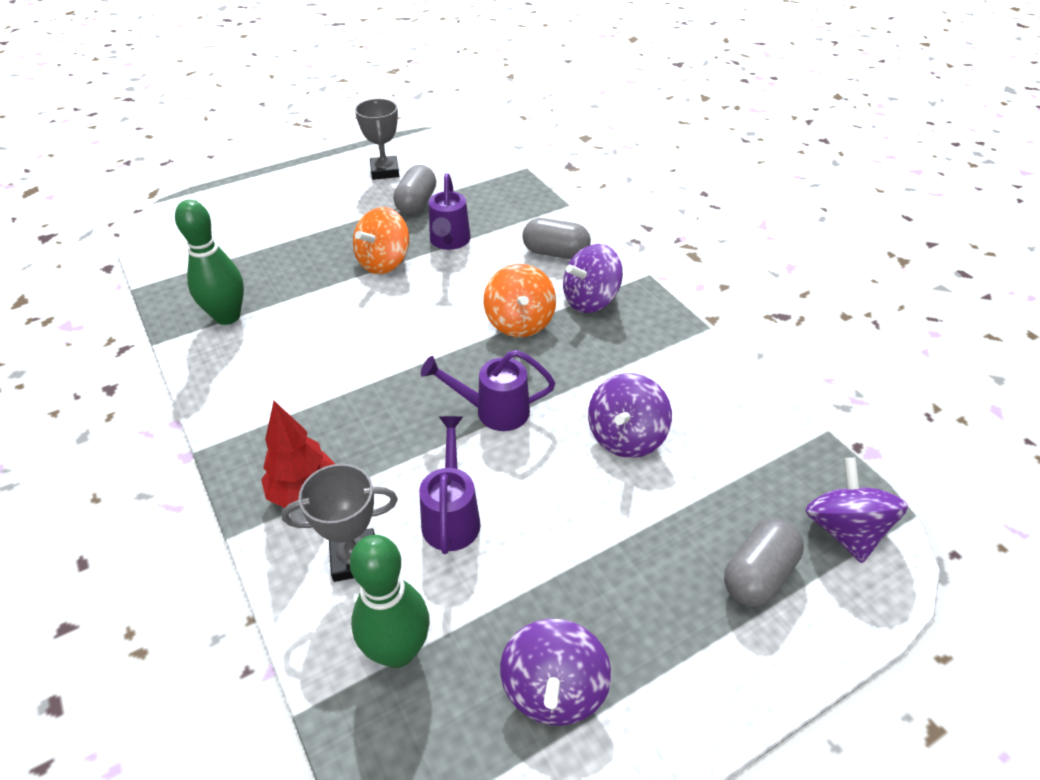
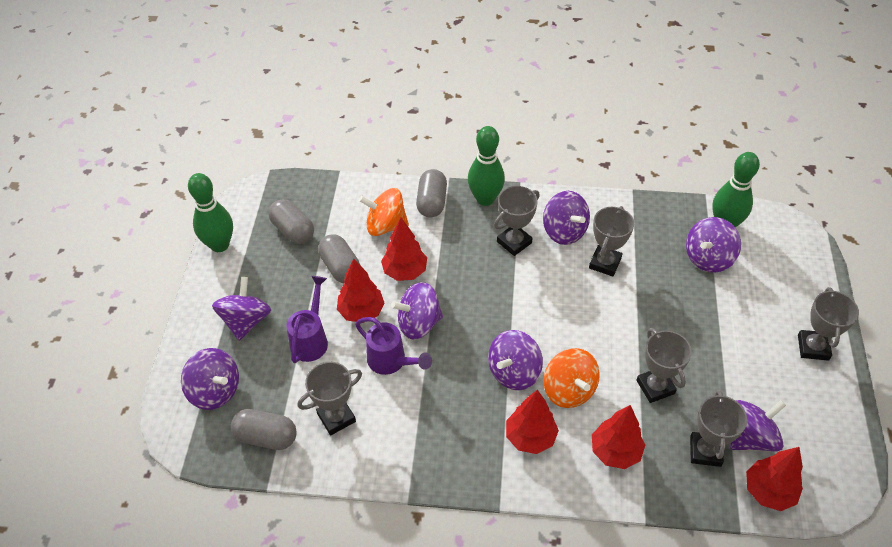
green bowling pin: [175,200,244,325] [350,535,430,668] = 2 -> [188,173,233,252] [468,126,505,206] [712,152,760,228] = 3
grey capsule: [393,165,436,215] [522,218,591,259] [724,518,804,607] = 3 -> [231,409,297,450] [268,199,314,244] [318,234,360,283] [416,169,447,218] = 4
grey trophy: [282,464,398,582] [355,99,399,180] = 2 -> [298,362,362,435] [494,186,539,256] [589,206,634,277] [636,328,692,403] [690,390,747,467] [798,287,859,361] = 6
purple spinning top: [500,619,611,726] [563,244,623,313] [588,373,672,458] [805,458,908,563] = 4 -> [181,348,239,410] [212,277,271,341] [391,282,443,340] [488,330,543,390] [543,191,590,245] [686,217,741,273] [730,400,786,452] = 7
purple watering can: [419,416,481,554] [421,350,555,431] [429,173,471,250] = 3 -> [287,276,328,363] [355,317,432,375] = 2
red tree: [261,401,335,508] = 1 -> [337,259,385,323] [381,217,427,281] [506,390,559,454] [592,405,645,469] [746,447,803,511] = 5

